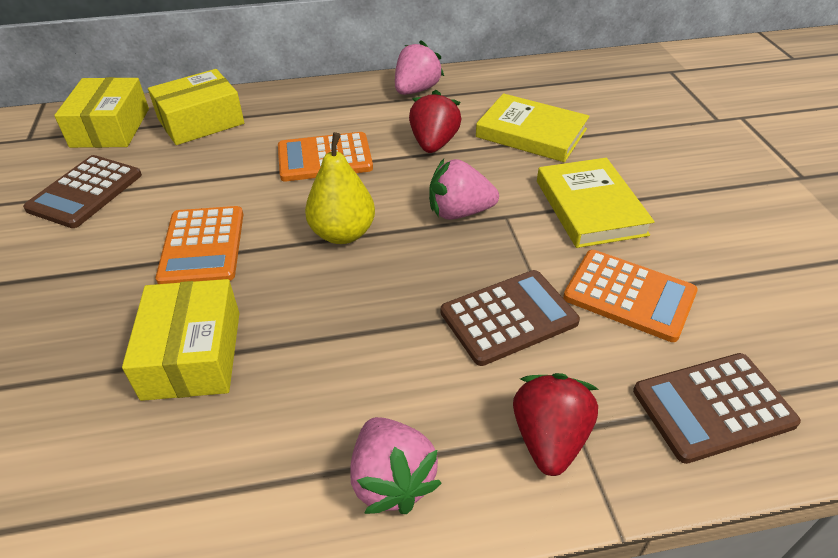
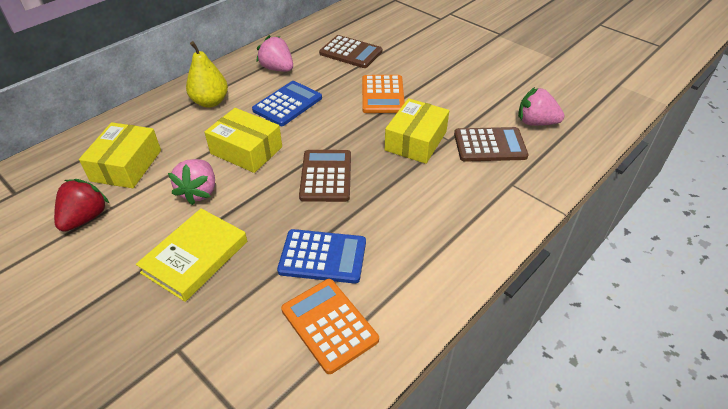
blue calculator: none = 0 -> [252,81,322,126] [277,229,366,284] = 2
orange calculator: [155,206,243,284] [278,132,373,181] [563,250,698,342] = 3 -> [281,279,379,374] [362,75,405,113] = 2
red strawberry: [409,90,461,153] [513,373,598,476] = 2 -> [54,179,109,232] = 1
yellow book: [476,93,590,162] [537,158,655,248] = 2 -> [136,208,247,302] = 1

